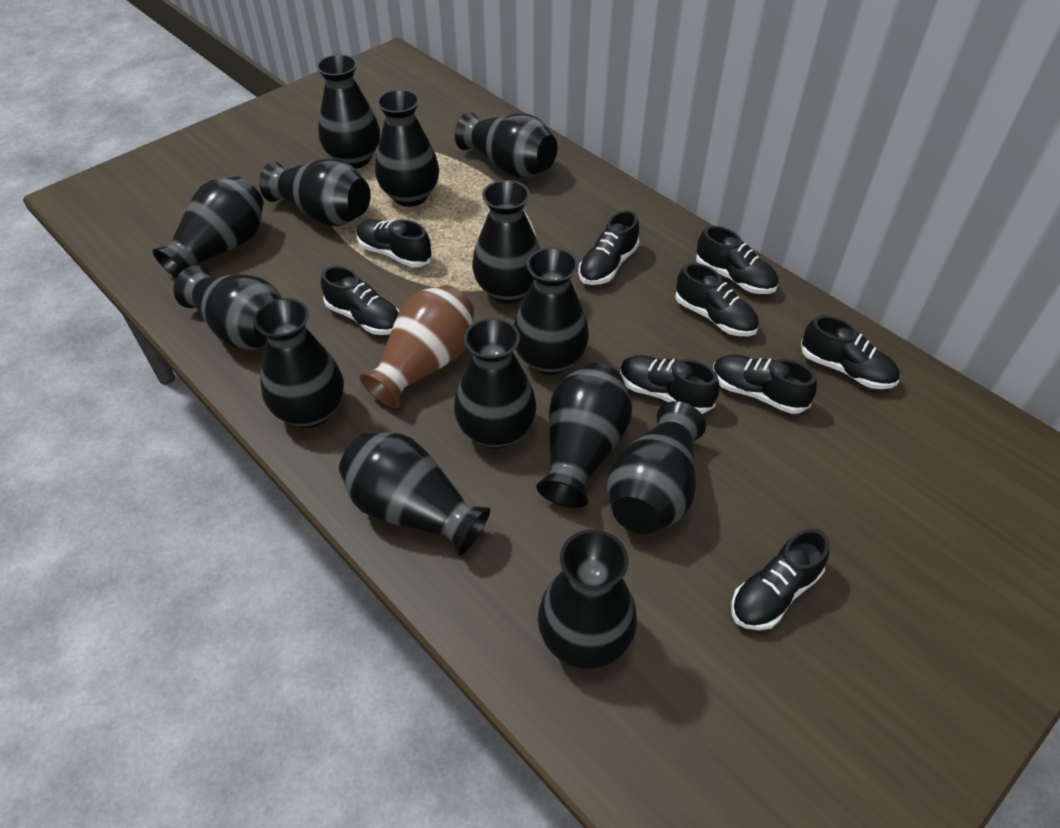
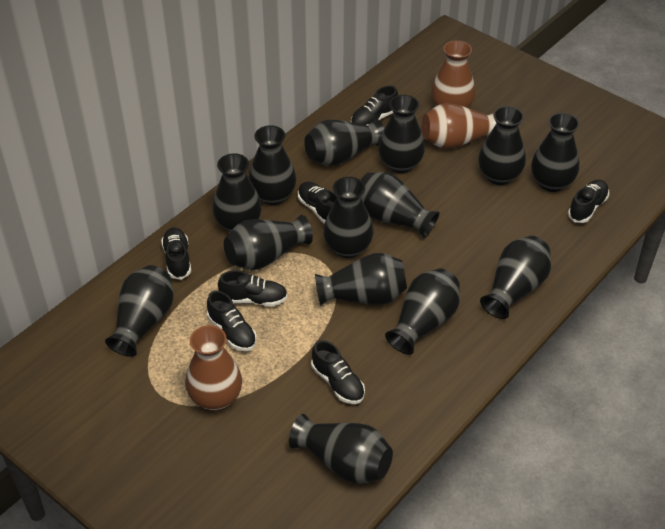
black shoe: [321,266,399,335] [357,219,432,267] [578,210,639,285] [620,355,720,414] [675,263,759,336] [696,226,778,294] [713,355,817,414] [731,529,830,630] [801,316,900,389] = 9 -> [161,227,191,280] [207,291,257,351] [218,270,288,306] [298,182,337,224] [311,340,365,404] [351,86,398,125] [568,180,609,223] = 7
brown vase: [360,285,474,408] = 1 -> [185,325,242,411] [422,103,497,149] [431,40,476,108] = 3

